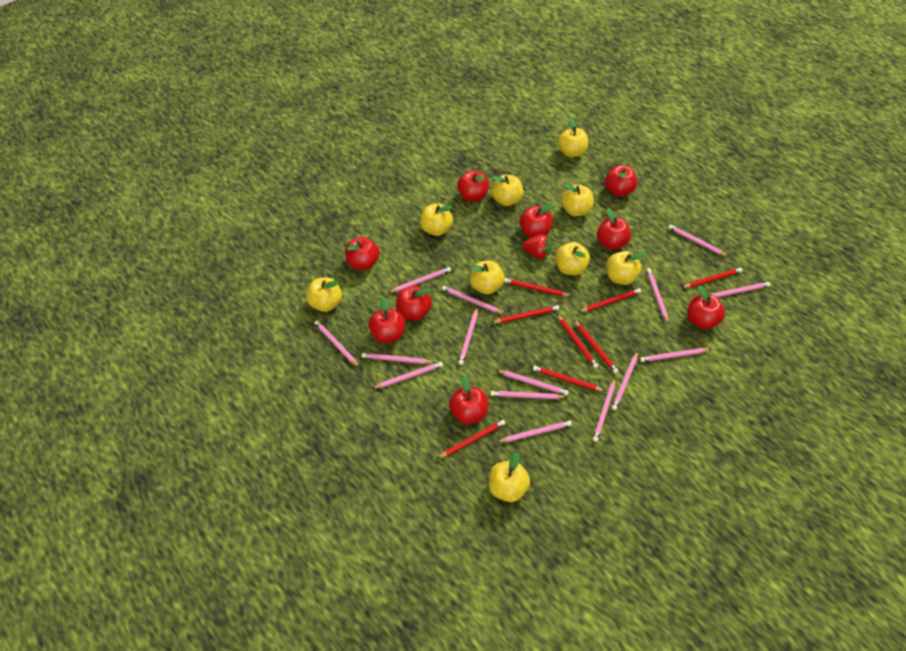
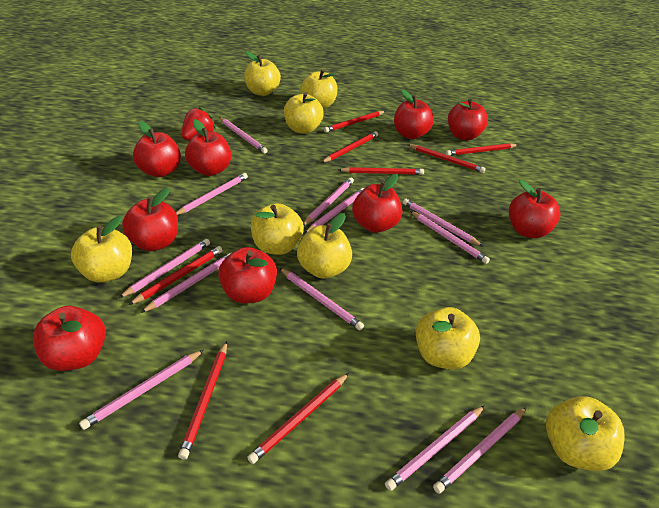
pink pencil: [314,320,360,368] [362,353,435,364] [372,362,443,389] [388,267,451,293] [442,286,505,314] [458,307,478,365] [490,391,566,399] [496,370,569,396] [497,420,572,443] [593,378,616,442] [612,351,638,410] [640,348,711,362] [646,268,669,324] [668,225,729,257] [711,282,770,297] = 15 -> [79,350,204,430] [119,239,210,298] [141,253,231,313] [176,173,248,215] [219,117,268,154] [280,268,364,331] [303,177,354,226] [305,188,364,234] [385,405,485,491] [403,199,484,247] [410,211,490,264] [433,407,527,494] = 12
yellow apple: [306,277,342,312] [420,204,453,236] [470,261,505,295] [489,452,530,502] [491,175,523,206] [555,242,590,275] [558,118,588,158] [561,184,594,216] [606,251,645,285] = 9 -> [71,216,132,283] [244,51,281,96] [251,203,304,255] [284,92,324,134] [297,213,352,279] [300,69,338,109] [416,307,480,370] [546,396,624,471] = 8

